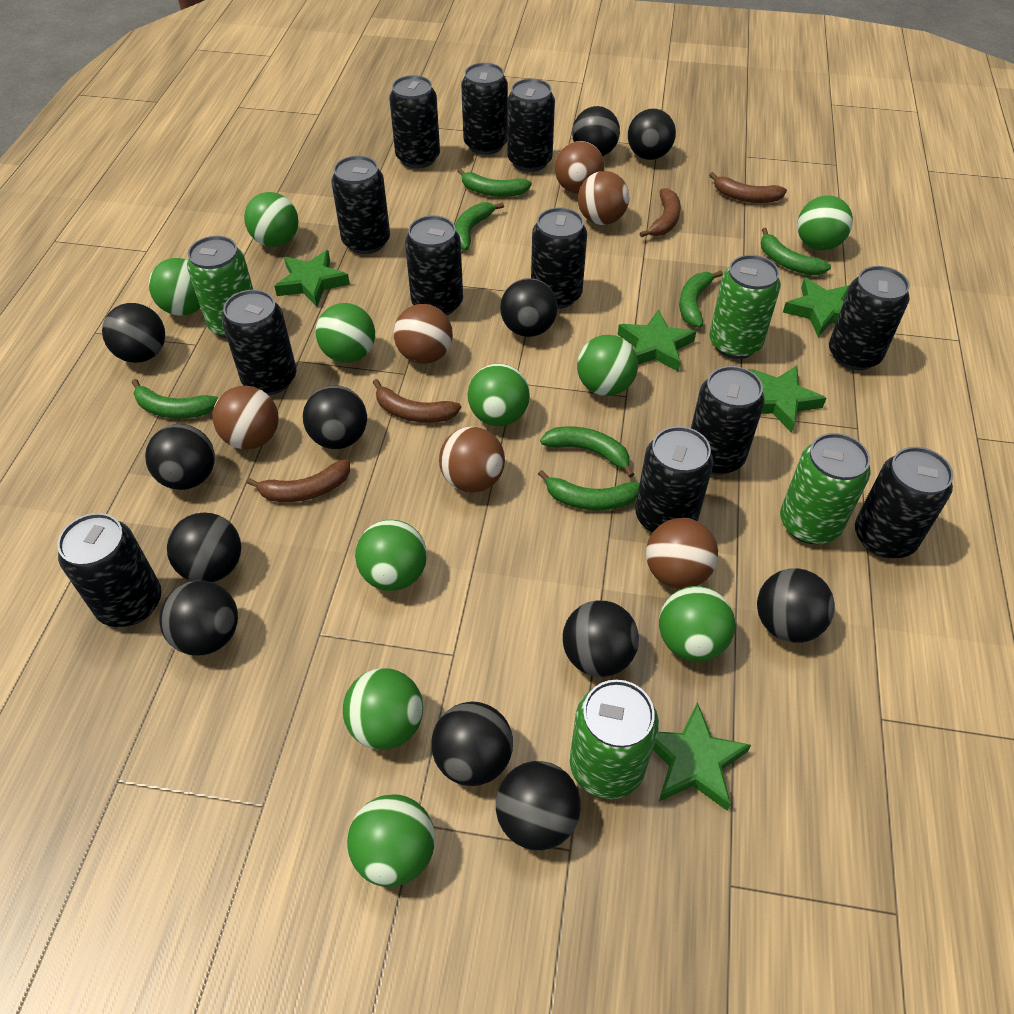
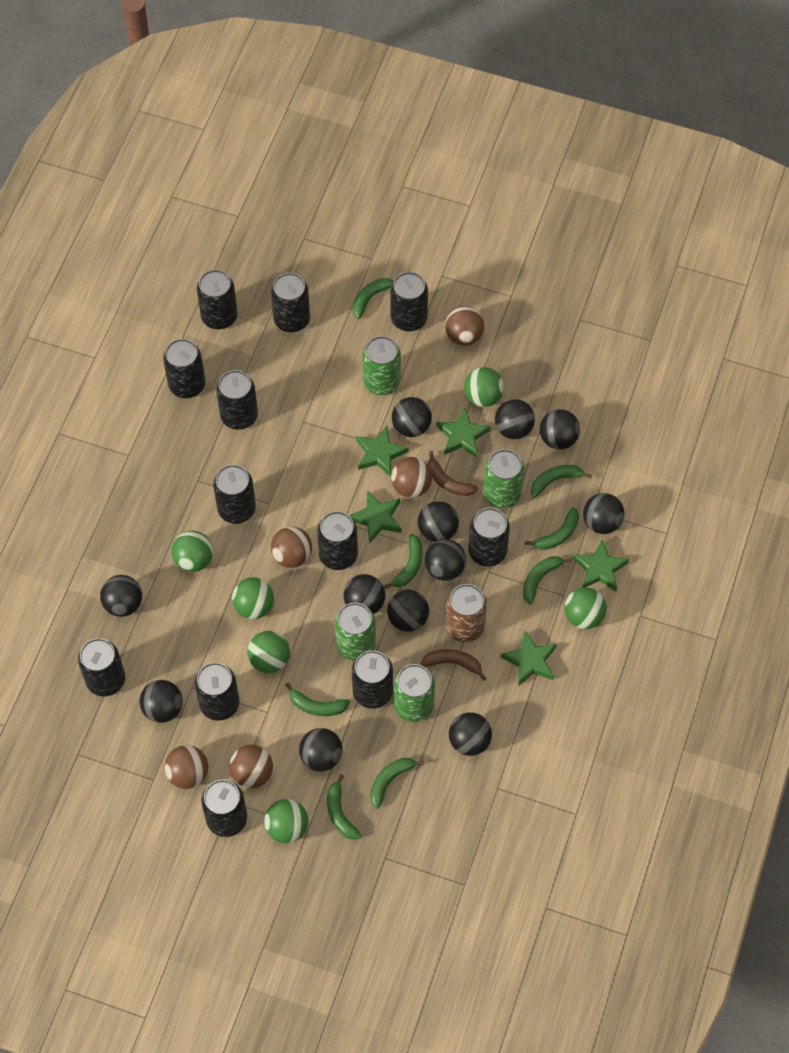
brown ball: [213,386,279,449] [394,304,453,364] [439,427,505,493] [555,141,604,194] [578,171,629,225] [646,518,718,589] = 6 -> [164,745,208,789] [229,745,273,788] [271,526,312,568] [391,457,432,498] [445,306,484,346] = 5
brown banana: [246,459,350,502] [373,379,461,423] [640,188,681,238] [709,172,787,203] = 4 -> [420,649,487,681] [428,451,478,496] = 2
brown can: none = 0 -> [445,584,487,642] = 1
green ball: [149,258,200,316] [244,192,299,247] [316,303,375,363] [343,668,423,750] [347,794,435,887] [355,520,427,591] [468,364,530,426] [577,335,638,396] [659,586,735,662] [797,195,853,250] = 10 -> [171,531,213,572] [232,577,274,619] [248,631,290,673] [264,799,308,843] [464,367,504,407] [564,587,607,629] = 6
green banana: [132,379,218,419] [455,202,504,250] [457,168,532,197] [538,470,640,510] [540,427,635,478] [679,270,723,328] [761,228,831,275] = 7 -> [285,683,350,716] [327,774,361,840] [353,278,393,319] [370,758,424,809] [384,534,423,589] [523,556,572,604] [525,507,579,550] [531,465,592,497] = 8

